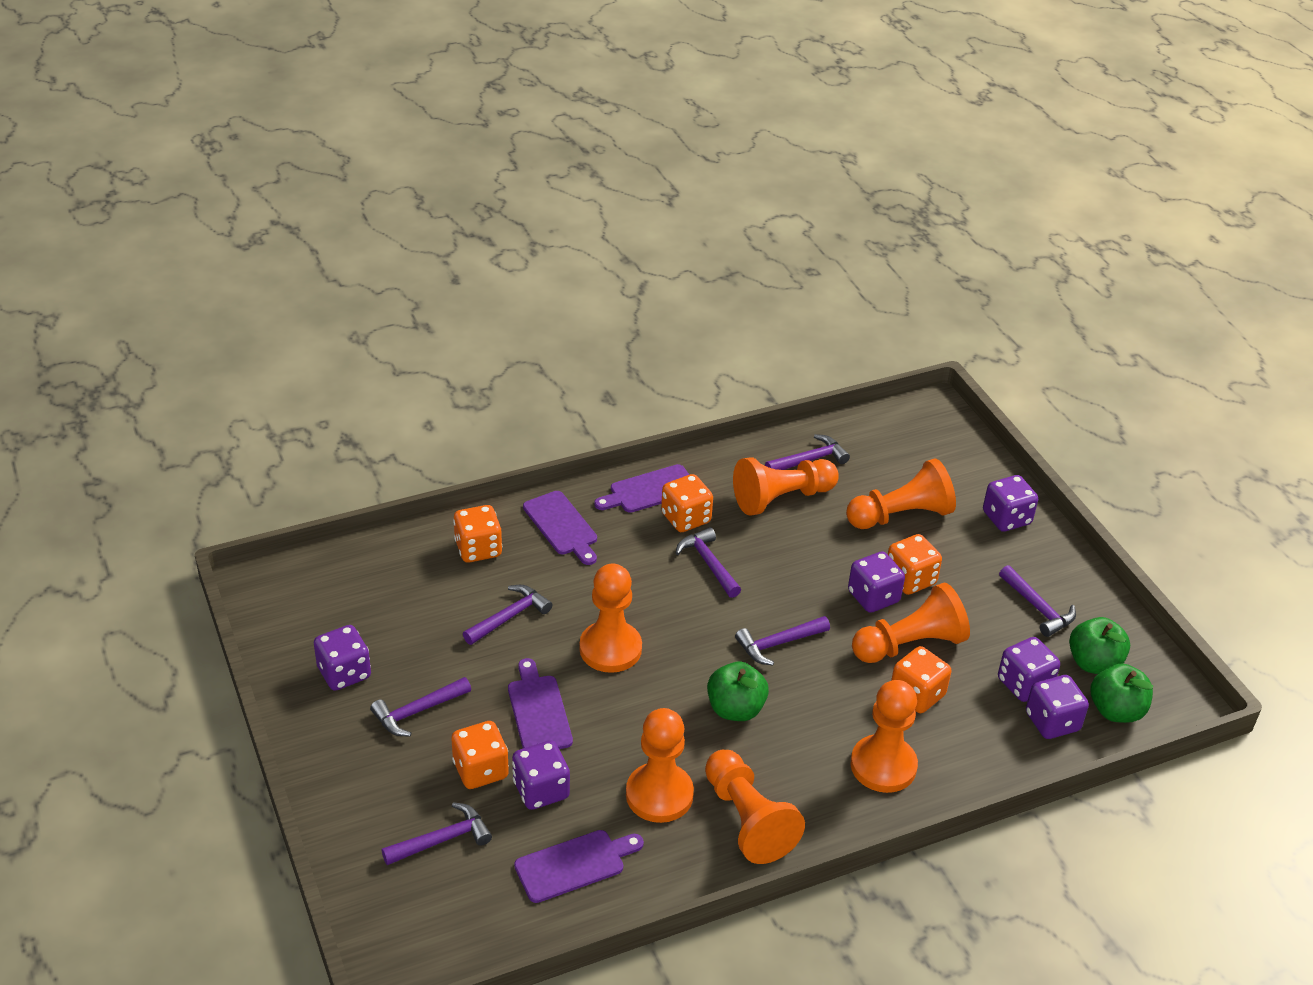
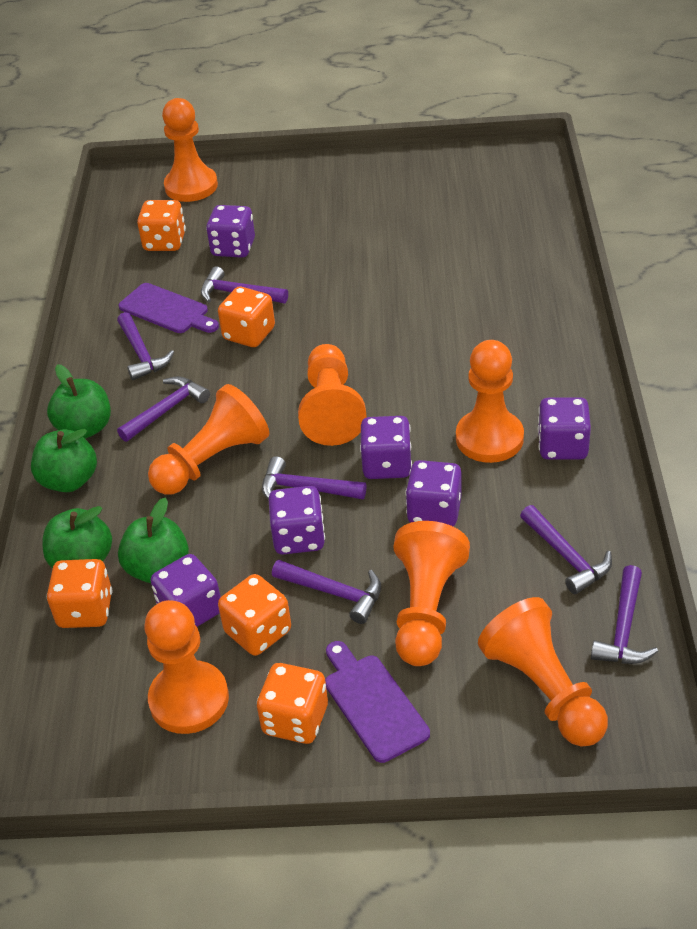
green apple: [707,662,769,721] [1069,617,1130,674] [1090,663,1153,723] = 3 -> [31,429,97,492] [43,506,112,568] [47,364,111,438] [118,497,189,583] = 4
purple cutting board: [508,658,573,749] [514,830,644,903] [523,491,597,565] [594,464,689,513] = 4 -> [118,283,219,333] [325,641,430,763] = 2

